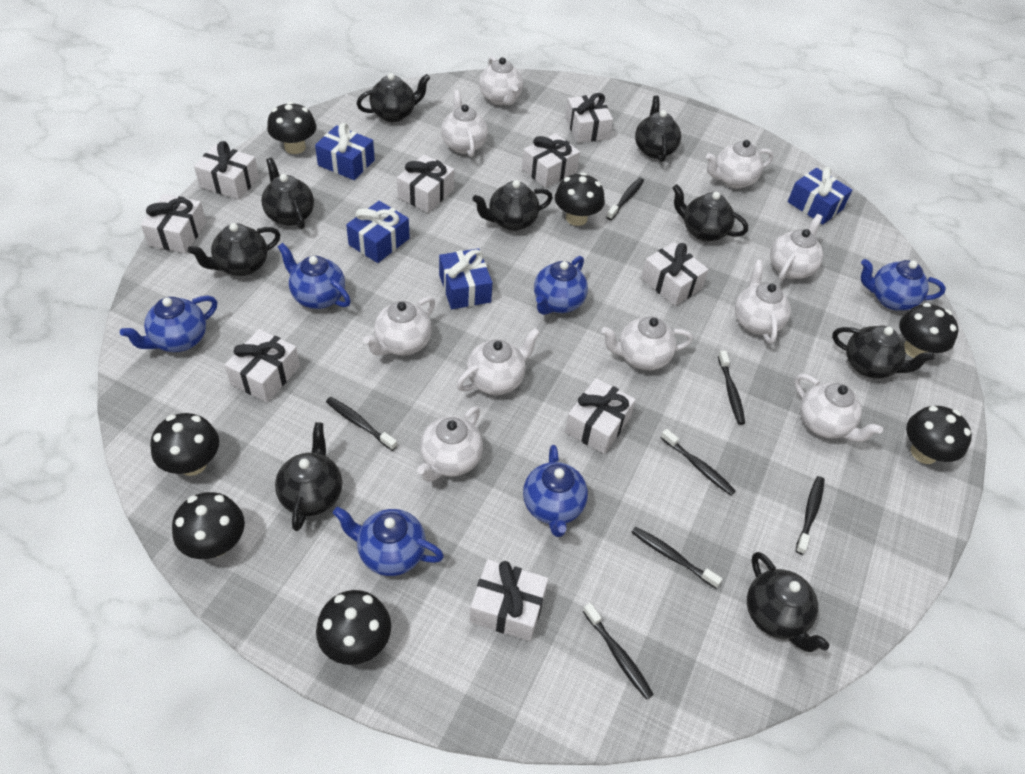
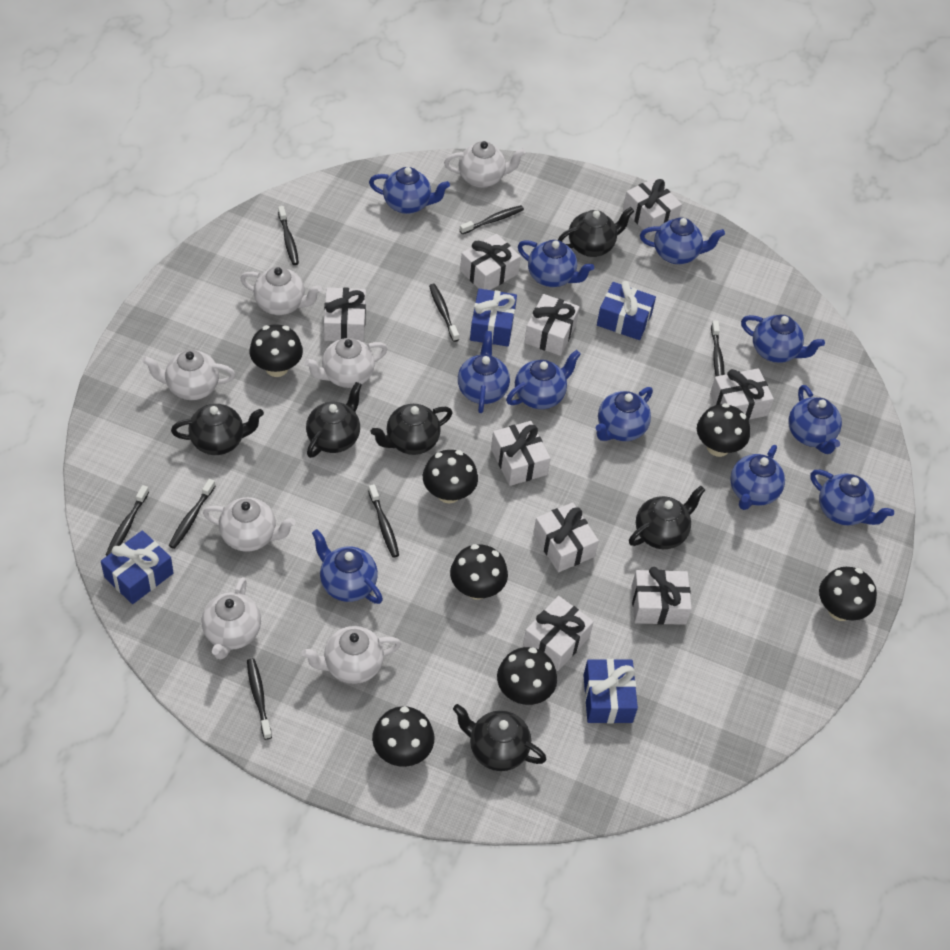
black teapot: [188,223,281,276] [262,157,314,229] [275,422,342,531] [357,73,430,122] [472,180,553,231] [635,96,681,162] [672,184,748,242] [747,552,829,652] [832,325,935,379] = 9 -> [171,404,264,455] [306,382,362,458] [371,404,453,455] [453,704,547,771] [558,207,634,257] [629,486,705,549] = 6
black toothbrush: [326,397,397,451] [583,603,654,700] [606,178,644,220] [631,526,722,588] [661,429,736,496] [718,350,745,425] [796,476,825,555] = 7 -> [106,485,149,556] [169,479,215,549] [247,658,272,740] [278,206,299,265] [368,484,399,558] [429,284,459,342] [460,205,524,234] [711,321,725,376] = 8
blue teapot: [120,296,217,352] [278,243,351,309] [333,507,444,576] [523,445,588,537] [534,256,588,315] [861,259,946,311] = 6 -> [312,529,383,604] [369,167,450,214] [458,331,510,413] [506,350,581,409] [518,240,594,287] [596,387,653,441] [640,218,725,264] [730,445,785,510] [741,315,825,363] [788,385,842,454] [811,470,894,525] = 11
white teapot: [363,297,435,355] [417,406,483,482] [441,90,488,157] [457,328,540,395] [479,56,523,105] [602,316,693,370] [706,140,774,189] [735,260,791,344] [770,214,823,281] [794,374,883,442] = 10 -> [142,350,235,400] [201,577,261,660] [203,497,296,552] [240,267,322,315] [301,626,401,684] [304,338,388,388] [444,141,526,188] = 7

